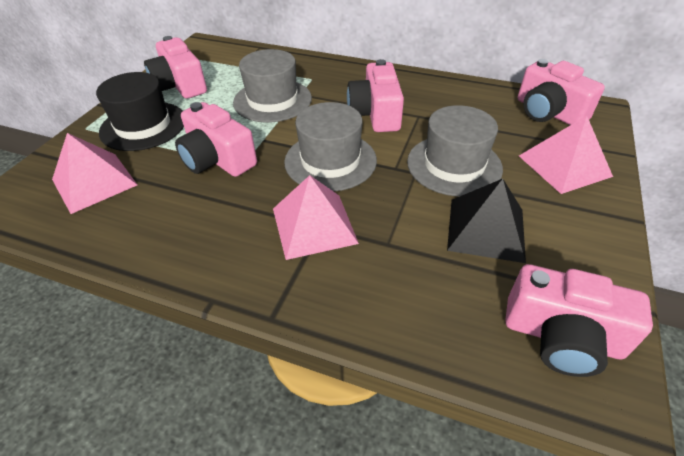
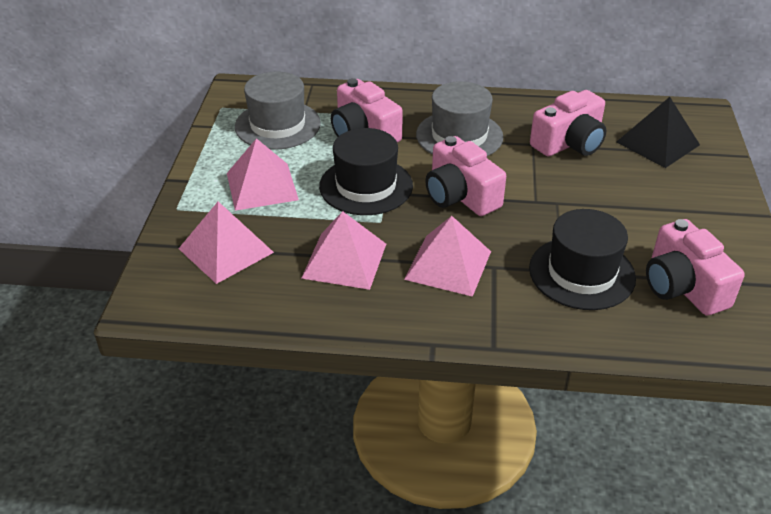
black hat: [96,72,184,151] = 1 -> [319,128,413,215] [529,209,636,310] = 2
grey hat: [233,49,312,122] [284,102,377,191] [407,105,503,196] = 3 -> [235,72,321,150] [416,81,503,156] = 2
pink camera: [144,36,207,99] [175,102,257,177] [347,59,404,132] [505,264,653,377] [518,59,605,125] = 5 -> [331,78,403,143] [425,136,506,216] [530,90,607,156] [646,219,745,316] = 4
pink pyramid: [52,133,137,214] [273,175,359,260] [519,116,613,194] = 3 -> [179,202,274,284] [227,138,299,211] [302,211,386,290] [404,216,491,297] = 4

